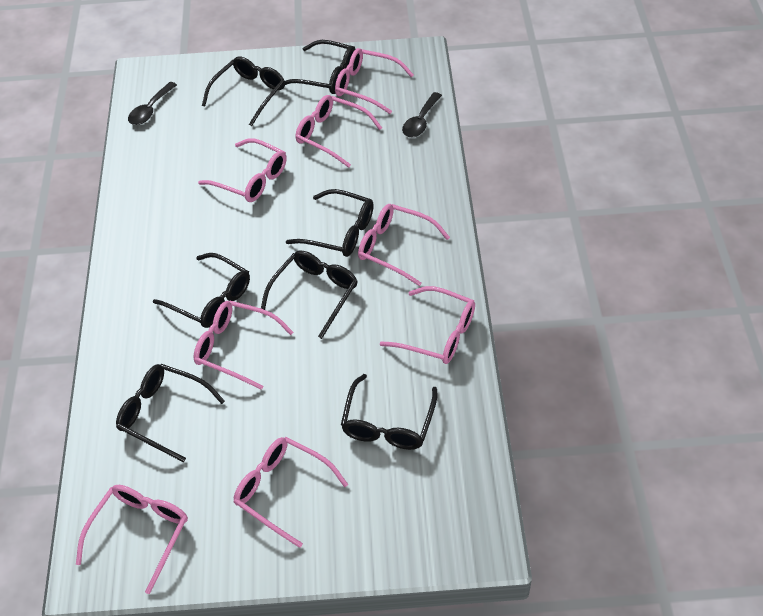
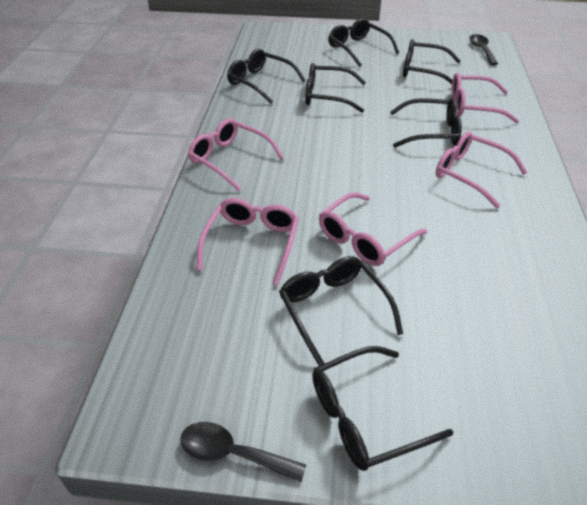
pink glasses: [76,485,188,594] [194,301,294,390] [198,138,287,202] [233,437,348,548] [296,95,382,168] [335,48,414,114] [358,204,450,286] [380,286,475,364] = 8 -> [188,118,284,191] [196,198,299,285] [319,192,427,266] [436,132,527,208] [451,73,519,123] = 5

